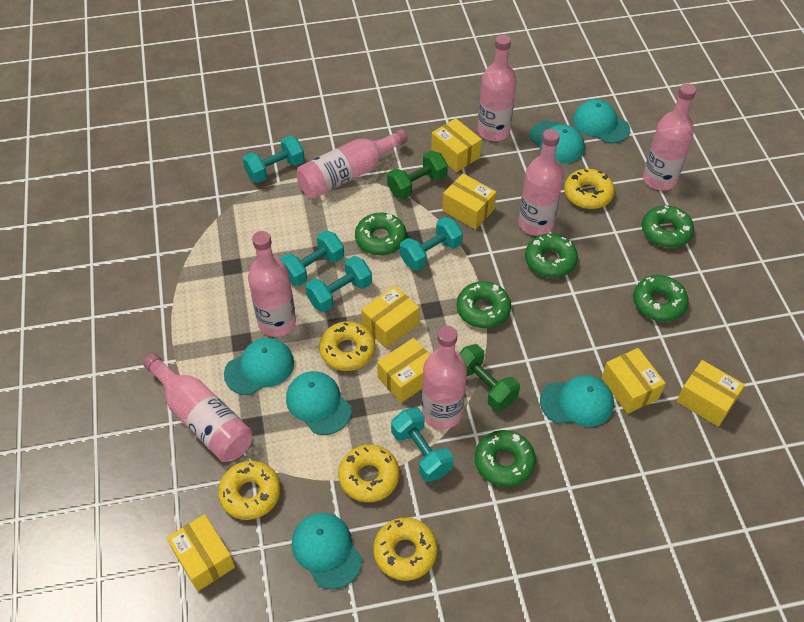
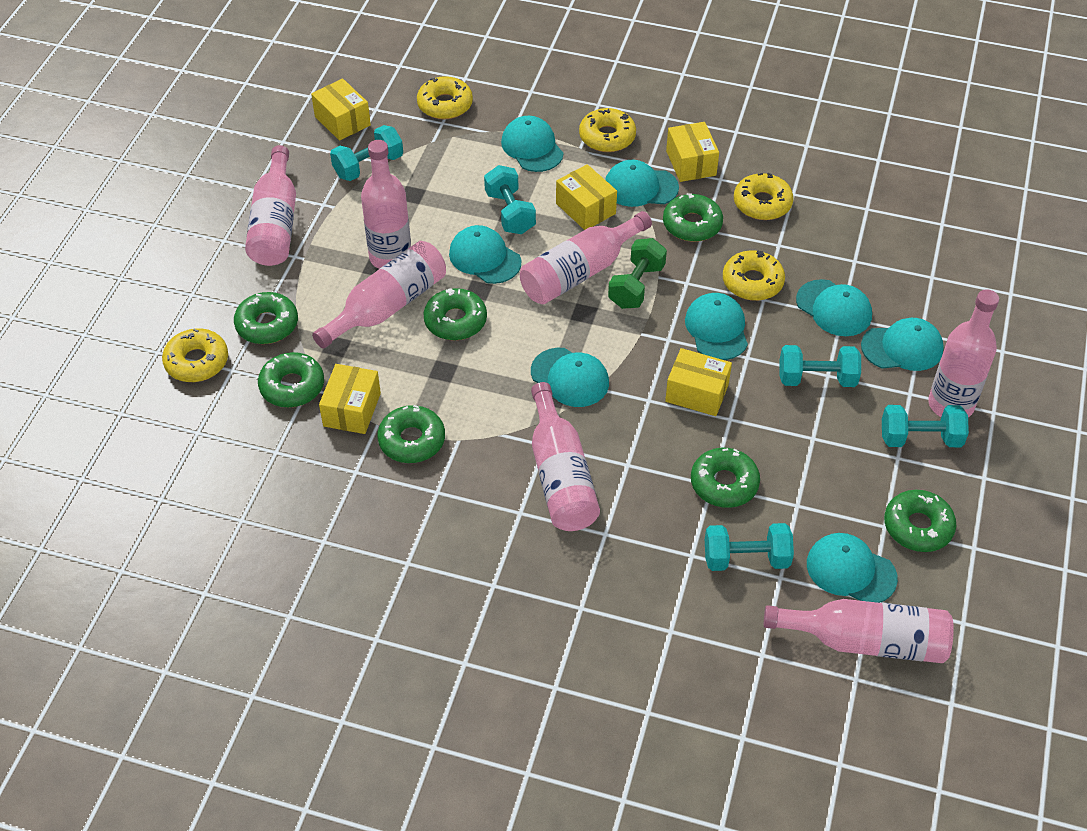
green donut: [355,213,406,255] [457,281,511,328] [475,430,536,487] [525,234,578,278] [633,275,689,322] [642,206,694,248] = 6 -> [234,292,298,344] [258,352,324,408] [377,405,445,463] [423,288,487,340] [663,193,723,242] [691,448,760,508] [884,490,956,552] = 7
green dumbbell: [387,150,448,199] [459,344,520,411] = 2 -> [608,238,667,309] = 1
turquoise cap: [224,338,294,395] [286,371,352,435] [292,513,362,589] [529,121,585,163] [540,375,614,427] [573,99,630,144] = 6 -> [449,225,521,284] [501,116,564,172] [531,348,609,407] [605,160,679,207] [685,293,748,360] [796,279,872,336] [807,533,898,603] [861,318,944,371] = 8
yellow box: [167,514,235,591] [361,286,419,348] [377,338,430,403] [431,118,482,172] [443,173,496,229] [601,348,666,414] [677,360,745,427] = 7 -> [311,79,371,141] [319,364,381,434] [556,164,617,230] [665,348,732,416] [666,122,719,182] = 5

